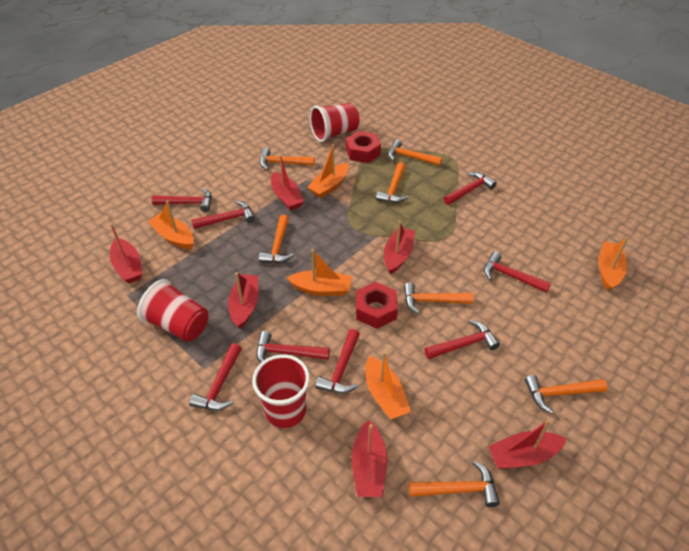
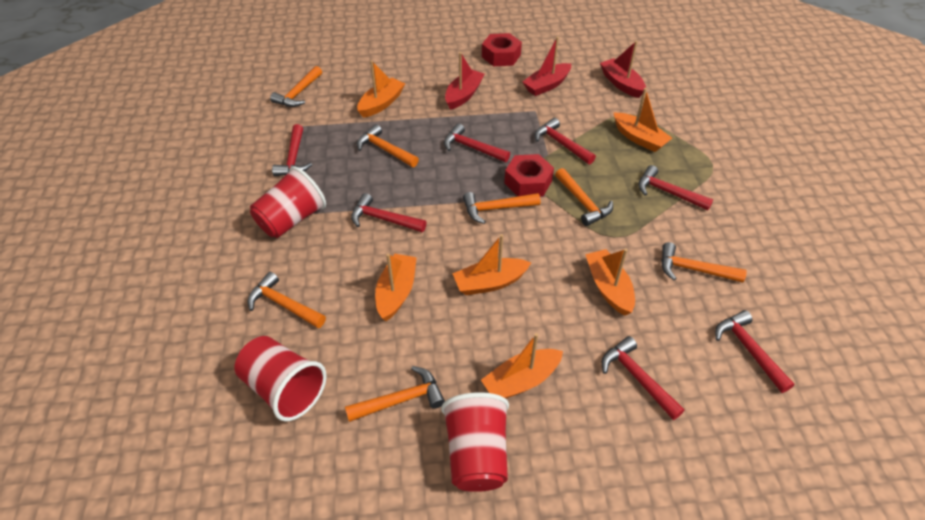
orange boat: [148,201,194,249] [287,249,352,296] [307,144,349,198] [365,351,411,420] [598,237,629,291] = 5 -> [357,60,405,118] [375,253,417,321] [452,234,531,295] [481,333,563,399] [585,248,635,316] [614,88,672,152] = 6
red boat: [110,223,142,284] [228,272,258,329] [271,155,304,211] [351,420,387,497] [384,221,415,274] [488,419,567,469] = 6 -> [445,52,485,110] [523,36,571,96] [600,41,646,98] = 3
red hammer: [152,188,212,212] [189,343,242,410] [191,201,255,229] [256,331,330,363] [315,329,360,393] [425,320,500,359] [444,172,497,205] [484,251,551,293] = 8 -> [272,124,312,176] [351,193,426,232] [444,123,510,162] [535,118,596,164] [602,336,685,420] [638,165,713,210] [715,310,794,393] = 7

